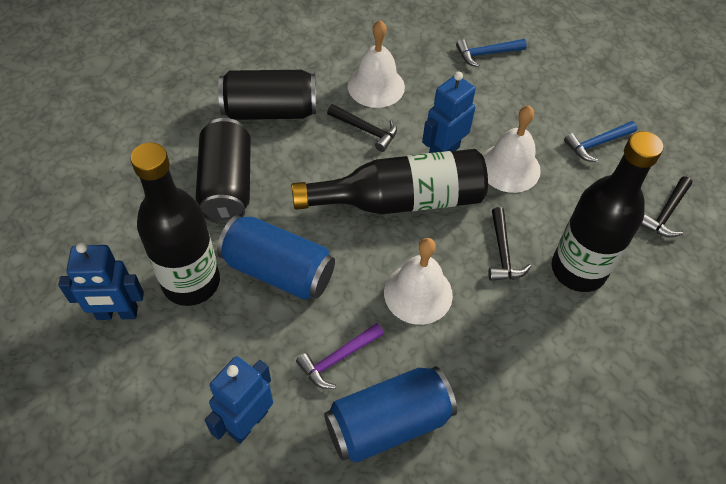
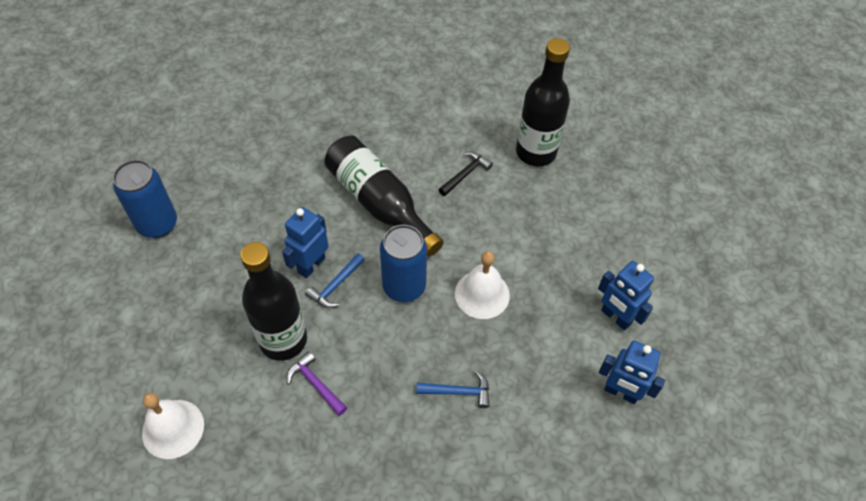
black can: [195,118,251,224] [218,70,316,120] = 2 -> none = 0
black hammer: [327,104,397,152] [488,207,531,281] [640,176,692,237] = 3 -> [439,152,493,196] = 1
white bell: [348,20,405,108] [384,238,453,325] [483,106,541,193] = 3 -> [142,393,204,459] [455,251,510,319] = 2

